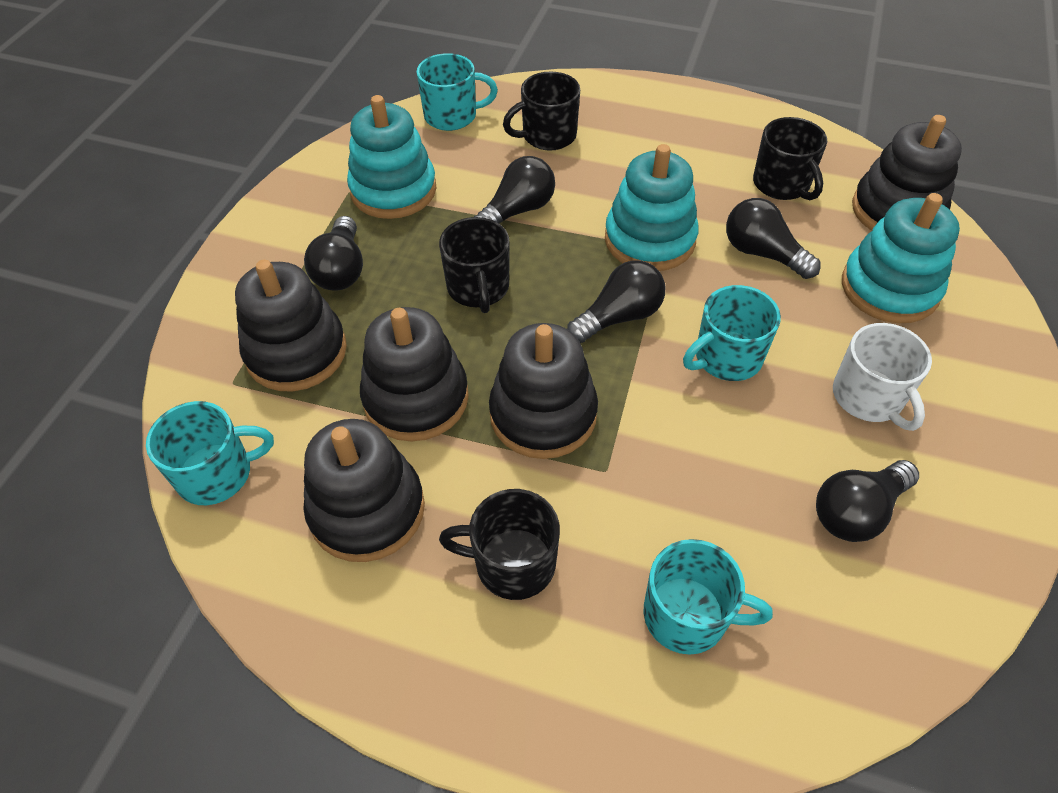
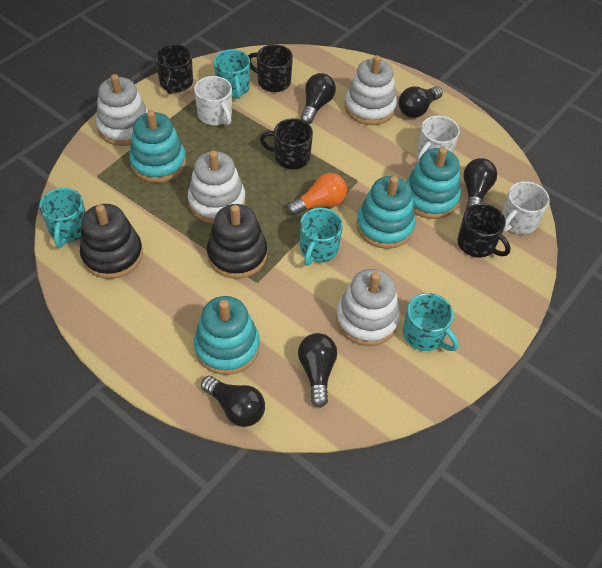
black stacking toy: [235,260,347,391] [303,419,425,562] [360,307,469,442] [489,323,598,459] [852,115,962,231] = 5 -> [80,204,143,279] [207,204,267,279] = 2
orange light bulb: none = 0 -> [287,173,347,215] = 1
turquoise stacking toy: [347,95,436,219] [605,144,699,271] [842,193,960,323] = 3 -> [129,110,186,183] [194,296,260,375] [356,176,415,249] [406,147,461,219] = 4
white mug: [833,323,932,431] = 1 -> [194,76,232,125] [417,116,460,162] [502,181,550,234] = 3
white stacking toy: none = 0 -> [96,74,148,146] [188,151,246,223] [336,269,400,346] [345,55,397,125] = 4

